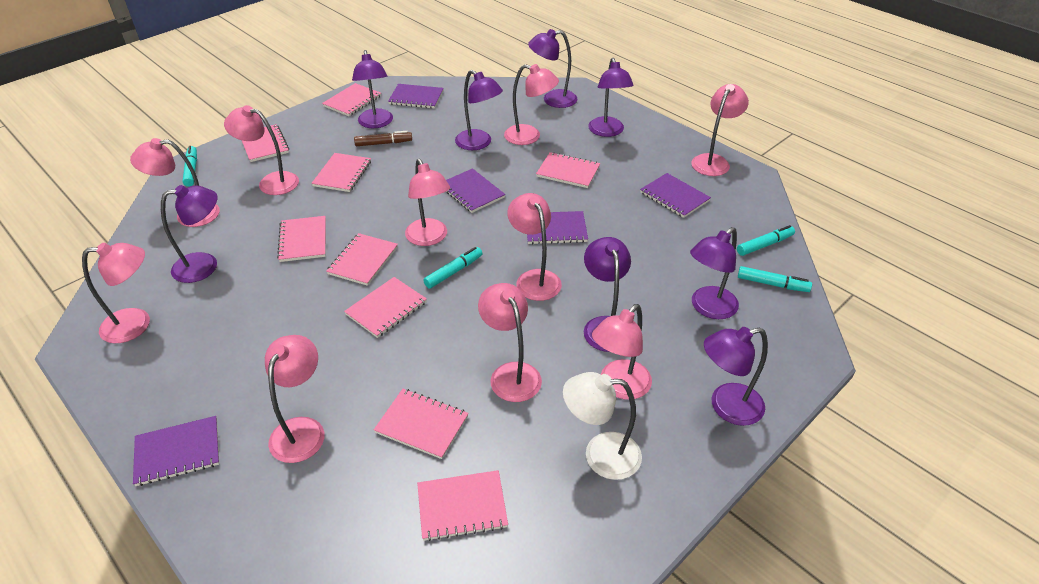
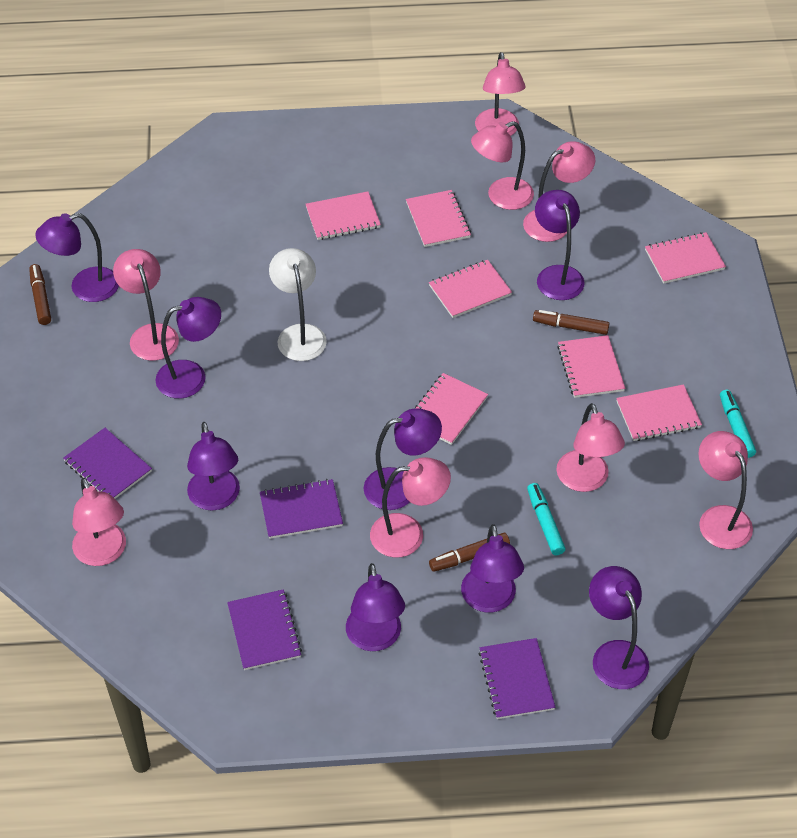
brown marker: [354,131,412,146] = 1 -> [29,264,51,325] [429,533,510,572] [533,310,609,335] = 3
pink lamp: [82,243,150,343] [130,138,220,227] [224,105,299,195] [265,335,324,463] [405,159,450,246] [478,283,542,402] [504,64,559,145] [507,193,562,301] [592,304,652,400] [691,84,749,176] = 10 -> [72,478,126,566] [113,249,179,361] [370,457,451,558] [471,121,534,210] [475,52,526,136] [523,141,595,242] [556,403,625,492] [698,431,753,549] = 8
pink notebook: [242,124,289,162] [277,216,326,262] [311,153,371,192] [322,83,381,116] [326,233,398,286] [344,277,427,338] [374,389,469,459] [417,470,508,541] [536,152,600,188] = 9 -> [306,191,381,240] [406,190,471,247] [415,373,488,445] [429,260,512,318] [557,335,625,398] [616,384,702,441] [645,232,726,284] = 7
purple notebook: [133,416,219,486] [388,84,444,109] [446,168,505,213] [527,211,588,244] [640,173,711,218] = 5 -> [63,428,152,499] [227,589,302,670] [260,479,343,539] [479,638,556,719] = 4
turquoise marker: [183,146,197,187] [423,247,483,289] [737,225,795,256] [738,266,812,292] = 4 -> [527,483,566,555] [720,390,756,458] = 2

